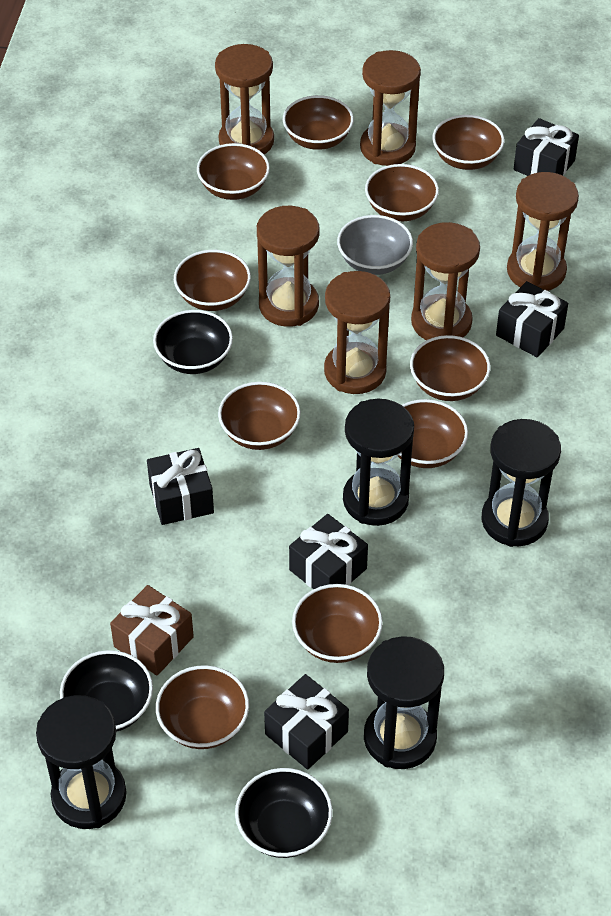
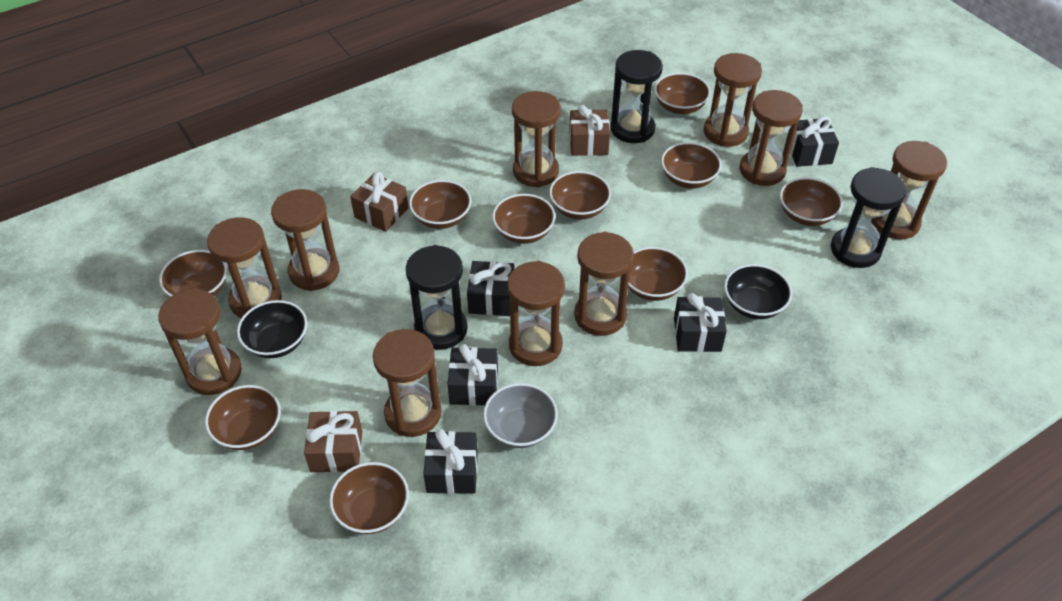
black bowl: [60,650,153,732] [153,310,233,374] [235,768,333,858] = 3 -> [237,300,307,358] [724,264,792,319] = 2
black hourglass: [36,695,126,829] [343,399,414,526] [364,636,444,769] [482,419,561,547] = 4 -> [406,245,467,350] [611,50,663,143] [831,167,906,268] = 3
brown gift: [110,585,194,675] = 1 -> [304,411,362,472] [350,172,409,232] [569,105,610,156] = 3
brown hourglass: [215,44,274,154] [257,206,320,327] [324,271,390,394] [360,50,421,166] [411,222,480,340] [507,172,579,291] = 6 -> [158,288,242,395] [207,217,282,318] [271,189,339,291] [373,329,441,437] [507,261,565,366] [512,91,561,187] [574,232,634,336] [704,53,762,147] [740,90,803,186] [871,141,947,239] = 10

